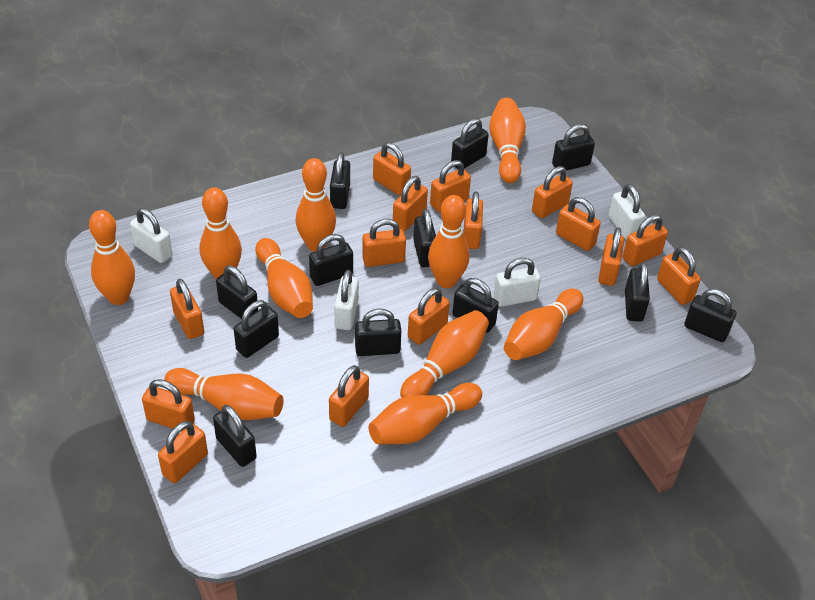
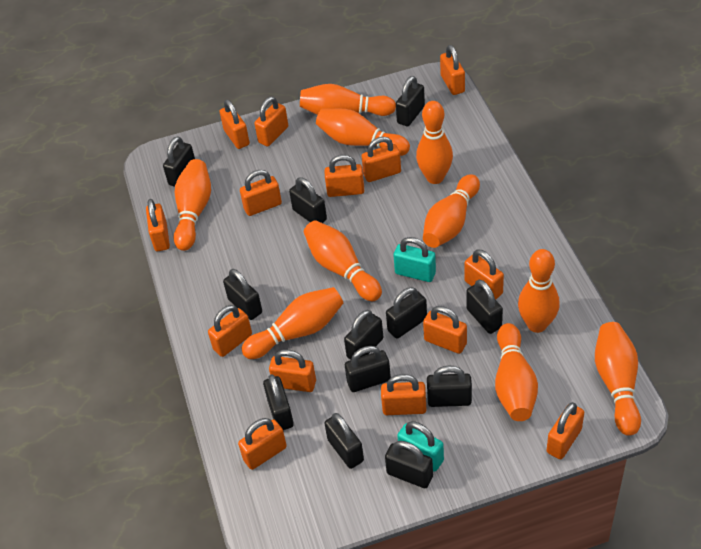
orange padlock: [142,379,195,431] [158,421,208,483] [170,279,204,339] [329,365,369,427] [362,219,406,267] [373,142,411,196] [393,176,428,231] [408,288,450,345] [430,160,471,212] [463,191,483,249] [532,166,573,219] [556,197,601,251] [598,227,624,286] [623,215,668,266] [657,247,701,305] = 15 -> [146,199,170,251] [208,305,252,357] [220,100,250,149] [238,418,287,470] [240,170,282,216] [254,96,288,147] [269,349,316,392] [324,155,364,197] [362,137,401,182] [381,374,426,415] [423,306,467,354] [440,45,465,95] [464,249,504,300] [547,402,584,459] = 14
turquoise padlock: none = 0 -> [394,237,436,282] [397,421,444,472] = 2
white padlock: [130,208,172,263] [334,270,359,330] [493,258,541,307] [609,184,645,240] = 4 -> none = 0

